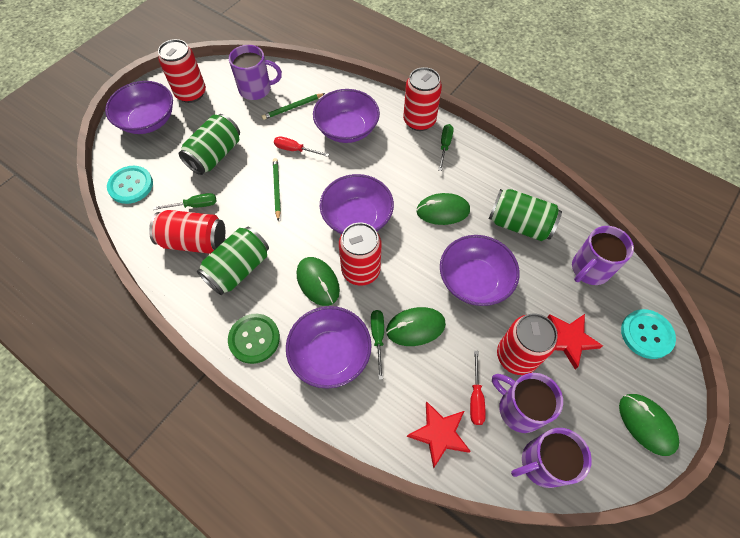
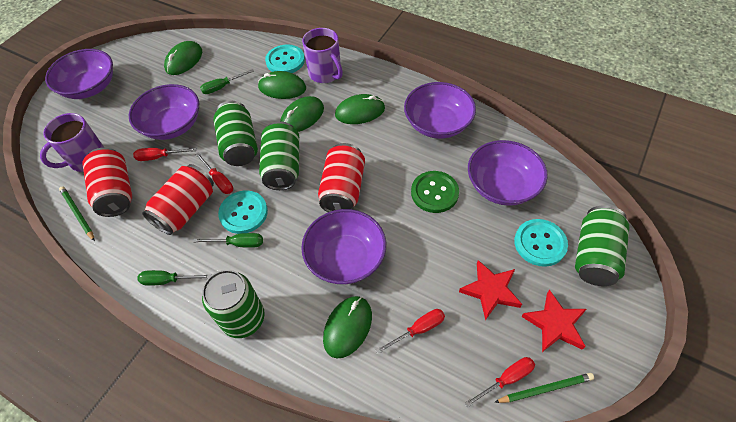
green can: [179,114,240,175] [197,227,269,295] [489,189,562,241] = 3 -> [202,270,265,338] [213,101,258,166] [259,121,299,190] [575,205,629,286] = 4
green mouse: [297,257,340,306] [386,307,446,346] [416,193,470,225] [619,394,679,456] = 4 -> [164,41,202,75] [258,71,306,99] [280,96,324,132] [323,296,372,359] [335,94,385,124] = 5
purple mug: [229,45,282,100] [492,373,563,433] [511,428,592,488] [572,226,634,285] = 4 -> [40,113,105,172] [302,28,343,83] = 2
red can: [149,210,225,254] [158,39,206,103] [339,222,382,285] [403,67,442,131] [497,313,558,375] = 5 -> [83,148,132,217] [142,164,214,235] [318,143,365,212] = 3
red screwdriver: [274,136,329,157] [470,351,486,425] = 2 -> [133,148,197,161] [195,152,233,194] [376,309,445,354] [464,357,535,407] = 4
turquoise button: [107,166,153,204] [621,309,676,359] = 2 -> [218,191,268,234] [265,45,305,73] [514,219,568,267] = 3

